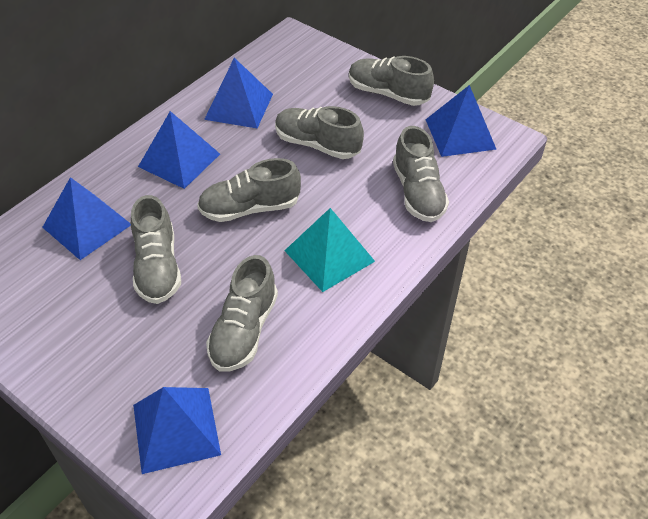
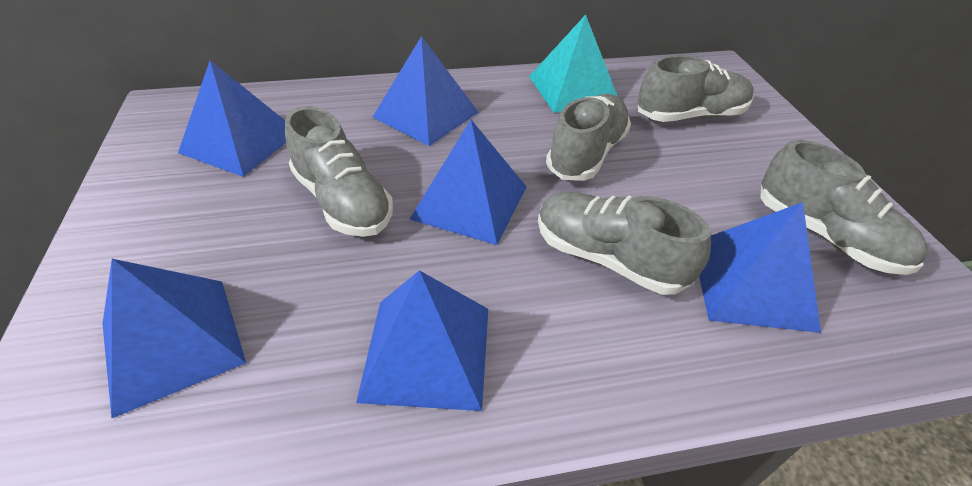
blue pyramid: [42,177,131,260] [133,387,221,474] [138,111,220,189] [204,58,273,128] [425,85,496,157] = 5 -> [103,259,246,418] [178,60,286,177] [356,270,488,411] [373,36,479,146] [410,120,526,245] [699,202,821,333] = 6
grey shoe: [131,195,181,304] [197,158,301,222] [206,255,278,372] [275,106,364,159] [349,56,434,106] [393,126,449,222] = 6 -> [285,106,393,237] [538,192,711,295] [546,94,631,181] [638,55,754,122] [760,140,928,275] = 5

